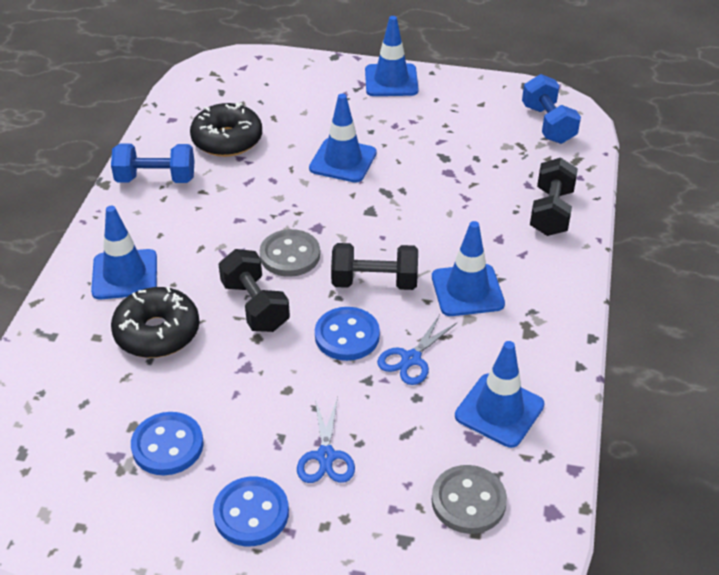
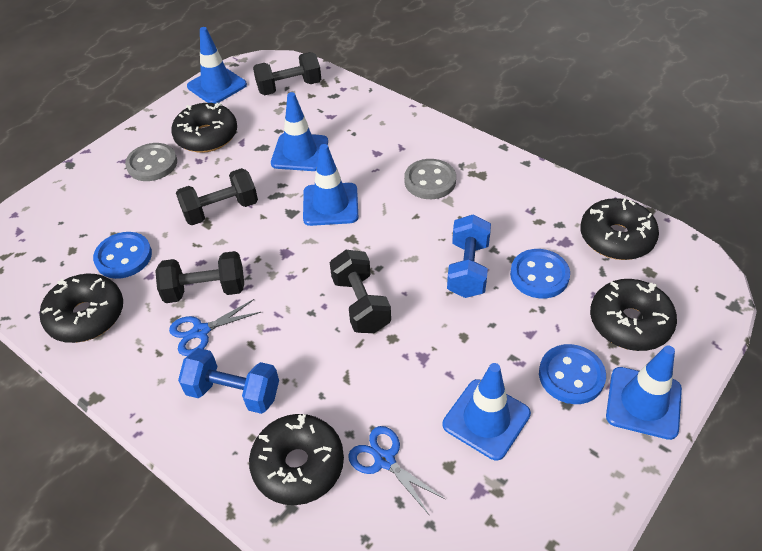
black donut: [111,286,199,358] [190,102,262,157] = 2 -> [40,274,123,343] [171,103,237,153] [249,414,344,505] [580,198,659,260] [590,279,677,351] = 5
black dumbbell: [218,249,290,332] [331,243,418,290] [530,158,578,236] = 3 -> [155,251,244,303] [176,168,258,225] [253,52,321,95] [330,250,391,333] = 4

